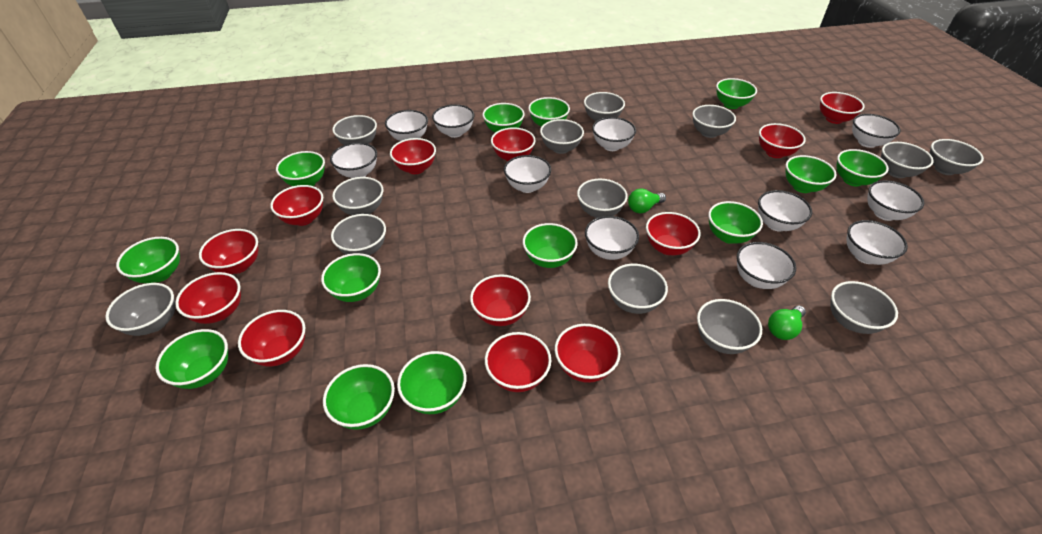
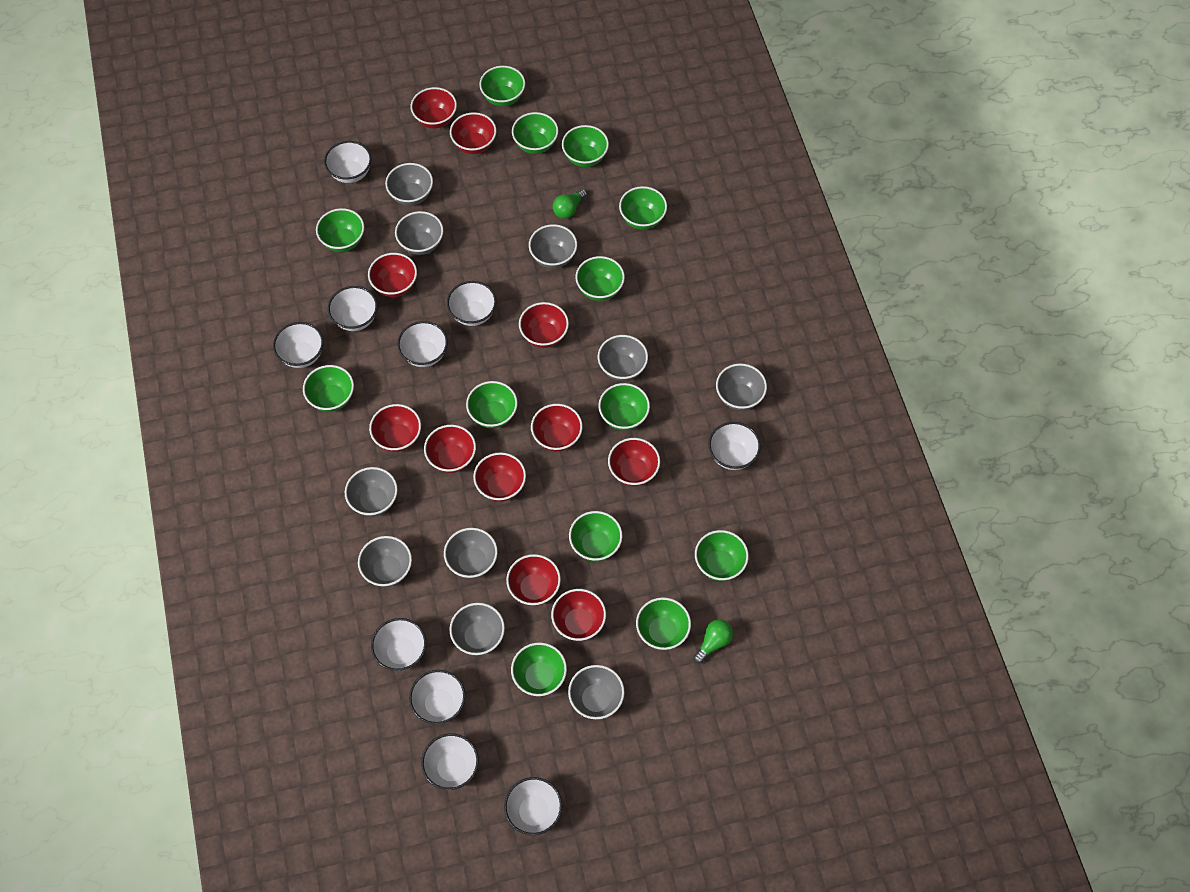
grey bowl: [105,283,175,336] [331,214,386,255] [332,177,383,215] [333,115,377,145] [540,119,584,154] [577,179,628,218] [584,92,625,122] [608,264,668,314] [692,105,736,138] [697,299,762,354] [830,281,898,334] [881,142,934,178] [930,139,984,175] = 13 -> [345,467,398,516] [358,536,412,587] [385,163,433,206] [395,211,443,255] [444,528,498,579] [449,603,505,655] [529,224,577,268] [568,665,625,719] [598,335,648,381] [716,363,767,410] = 10
red bowl: [175,272,241,324] [199,229,258,274] [238,310,305,366] [270,185,323,226] [390,138,436,174] [470,274,531,326] [485,332,551,392] [491,127,536,162] [555,324,621,383] [646,212,701,255] [759,123,806,158] [820,92,865,124] = 12 -> [368,253,417,297] [369,404,421,452] [411,87,457,129] [424,425,476,473] [450,112,496,154] [473,452,526,502] [506,554,561,606] [519,302,569,348] [531,404,583,451] [551,589,606,641] [608,438,660,486] = 11
white bowl: [330,142,377,178] [385,110,428,141] [432,104,474,138] [504,155,551,193] [585,216,639,260] [592,117,636,151] [737,242,796,289] [758,190,812,232] [847,220,908,265] [852,114,901,148] [867,180,924,221] = 11 -> [273,322,324,368] [324,141,372,183] [328,286,378,331] [371,618,426,671] [397,321,448,367] [409,670,466,724] [421,733,479,790] [447,281,496,326] [504,777,562,835] [708,422,761,470] = 10

